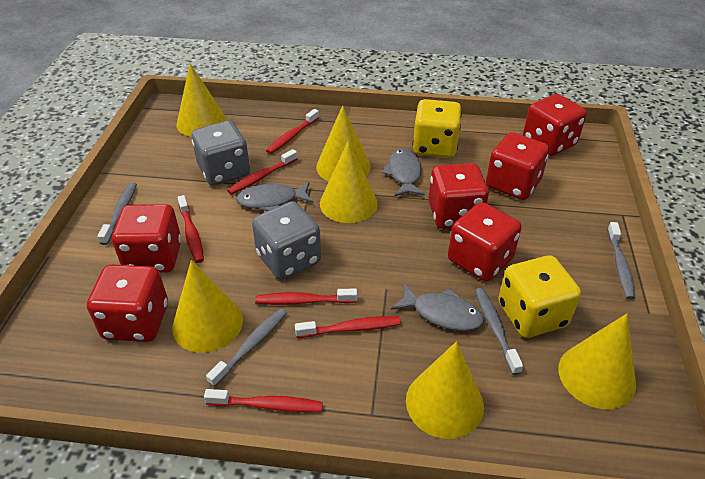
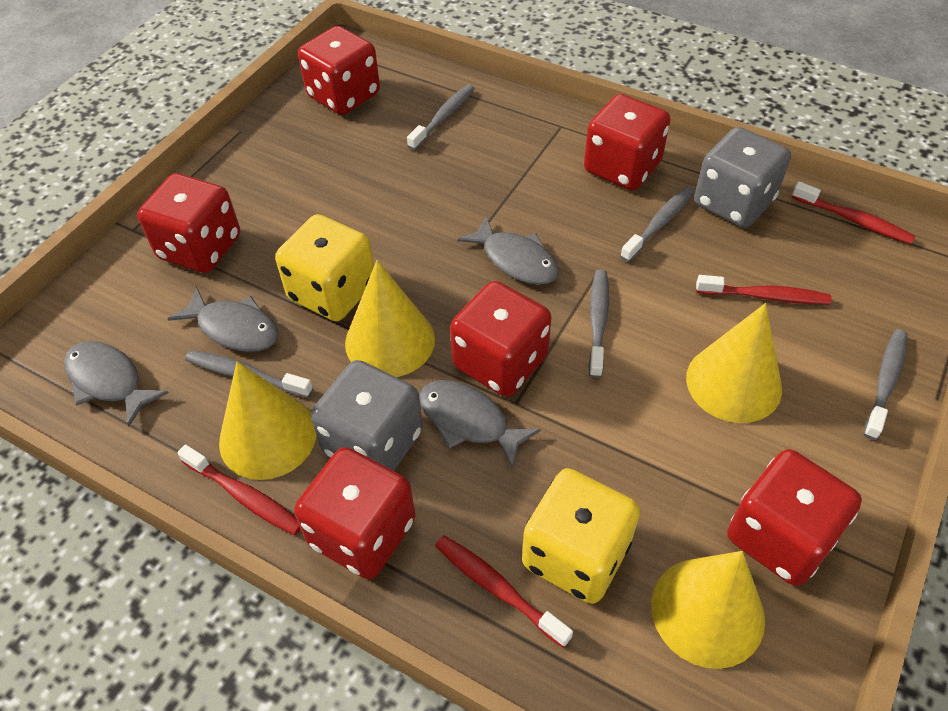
grey fish: [236,182,313,211] [382,149,425,196] [391,284,484,331] = 3 -> [64,341,169,426] [168,287,279,352] [419,380,541,469] [457,216,559,285] = 4
grey toothbrush: [97,182,137,245] [206,308,287,387] [475,288,523,375] [607,222,635,300] = 4 -> [185,350,313,398] [407,84,475,150] [588,270,609,378] [620,186,695,262] [864,329,908,440] = 5
red toothbrush: [177,195,204,263] [204,389,323,412] [227,149,297,195] [255,289,357,305] [266,109,319,154] [295,316,401,338] = 6 -> [177,445,301,535] [435,535,573,648] [696,275,831,304] [792,182,915,244] = 4
yellow cone: [172,260,243,352] [177,63,227,137] [316,105,371,181] [320,141,378,223] [406,341,484,439] [558,314,636,409] = 6 -> [219,361,317,480] [345,260,435,377] [651,551,765,669] [686,303,782,423] = 4

